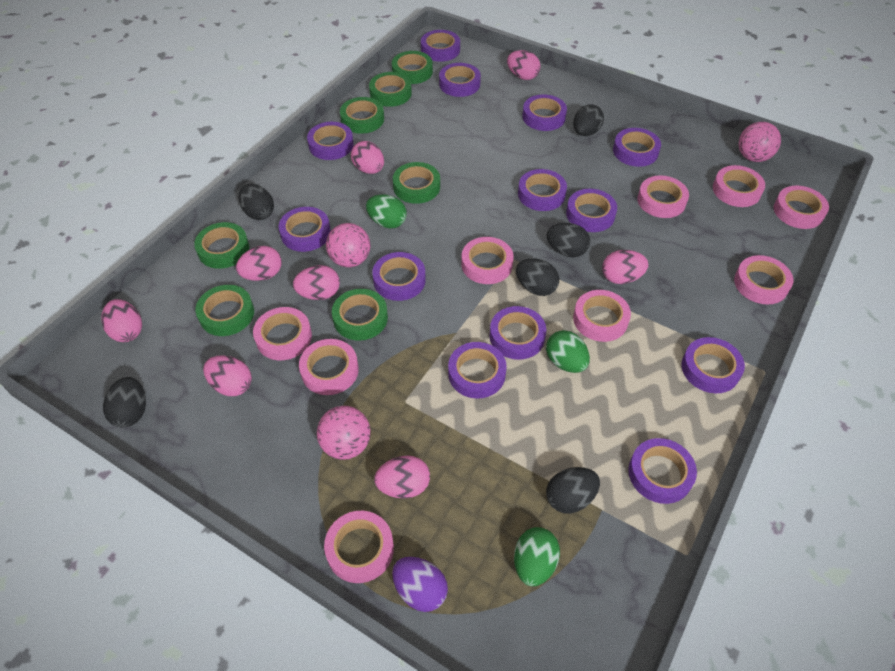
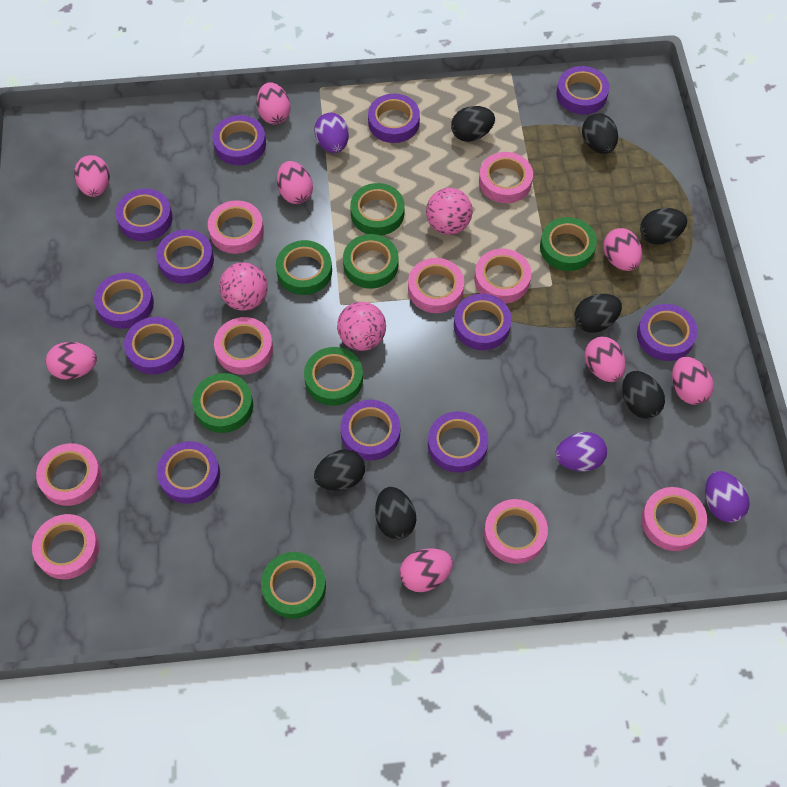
black egg: [103,377,146,427] [238,184,274,220] [516,259,559,296] [546,223,590,257] [546,467,600,514] [573,104,604,136] = 6 -> [314,449,365,491] [375,487,416,539] [451,106,495,142] [575,294,622,333] [582,113,618,154] [622,371,665,419] [640,208,687,245] = 7
green egg: [366,195,407,229] [514,527,560,586] [546,330,590,373] = 3 -> none = 0
purple egg: [392,557,448,612] = 1 -> [314,113,349,153] [555,432,607,472] [705,471,750,523] = 3
purple tape: [279,207,331,252] [307,122,354,160] [372,252,426,301] [421,30,460,62] [439,63,481,97] [448,342,507,398] [490,306,546,360] [518,169,567,211] [522,95,567,131] [566,189,617,232] [613,128,661,167] [628,438,697,504] [681,337,745,393] = 13 -> [94,273,154,329] [116,188,173,241] [124,317,185,374] [156,229,214,284] [157,441,220,504] [212,115,266,165] [340,400,400,461] [368,94,420,143] [428,411,489,473] [454,294,512,350] [556,66,609,114] [637,304,698,361] = 12

